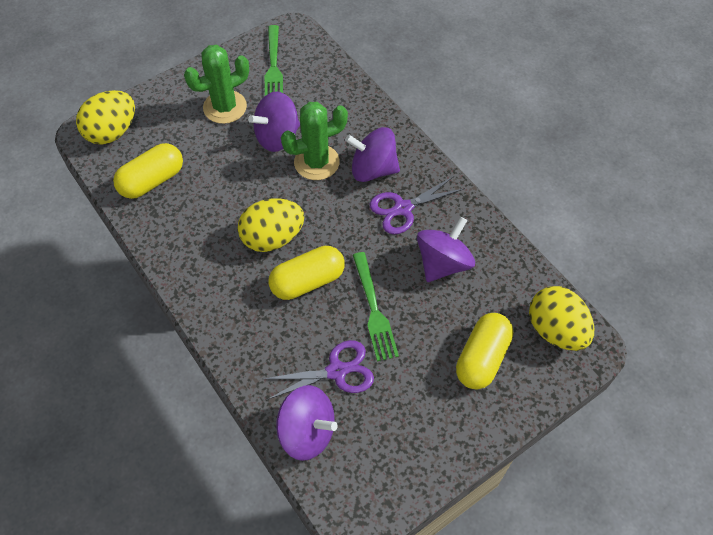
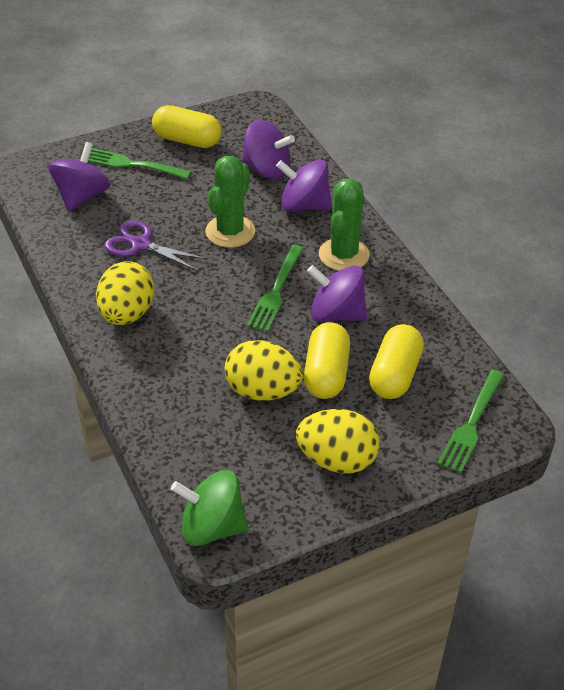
green fork: [265,25,283,96] [353,252,399,361] = 2 -> [88,148,192,179] [247,245,304,332] [437,370,504,473] = 3
green spinning top: none = 0 -> [171,470,249,546] = 1
purple scissors: [263,340,374,400] [370,175,465,234] = 2 -> [104,220,208,271] = 1

